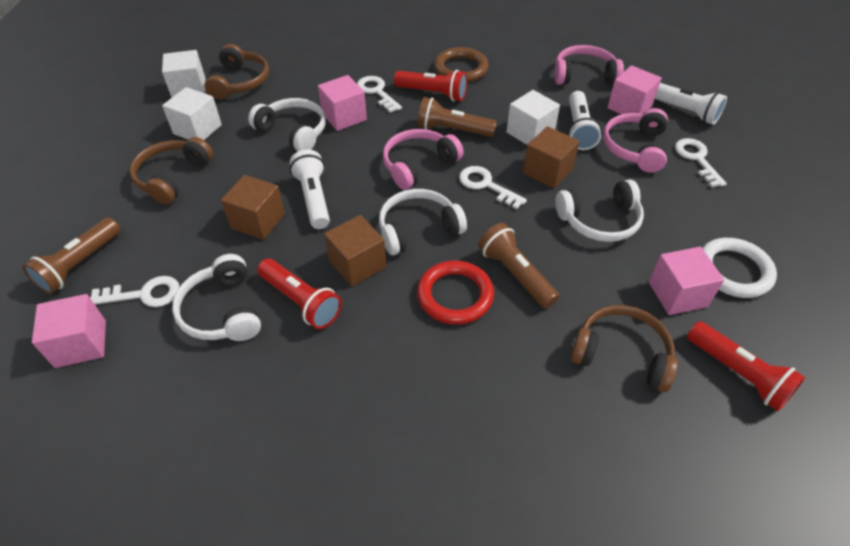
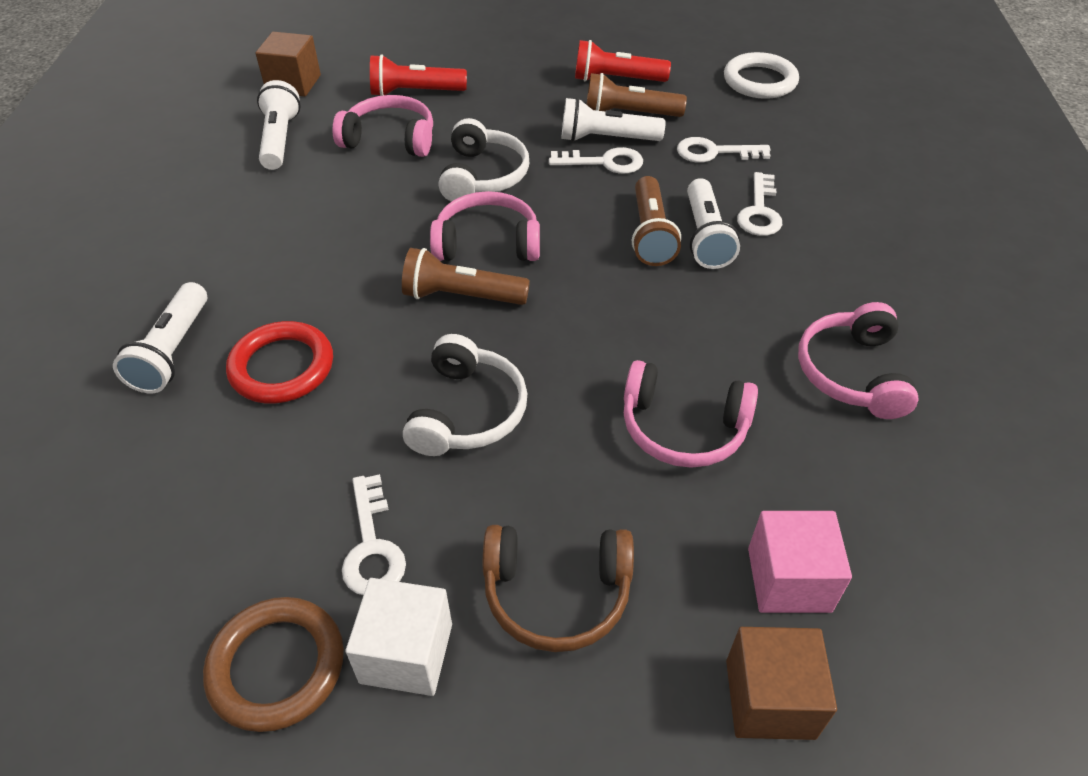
brown cube: [221,175,285,240] [324,215,386,287] [523,126,580,188] = 3 -> [255,32,321,96] [726,627,837,740] = 2
brown headphones: [130,137,213,205] [205,44,269,100] [571,305,678,392] = 3 -> [483,525,634,652] = 1
pink cube: [32,294,106,368] [318,75,367,131] [607,65,662,114] [649,247,724,315] = 4 -> [748,511,852,613] = 1
pink headphones: [383,129,464,190] [554,45,624,85] [603,108,668,173] = 3 -> [332,95,433,157] [430,191,540,261] [624,360,758,468] [798,302,919,419] = 4
red flashlight: [257,259,342,329] [394,70,467,101] [687,321,805,411] = 3 -> [370,54,467,96] [575,40,671,82] = 2
white cube: [162,50,206,98] [162,87,222,140] [506,90,560,145] = 3 -> [346,578,452,696] = 1
white flashlight: [290,149,330,229] [568,91,602,150] [655,83,727,125] = 3 -> [113,282,207,393] [257,80,301,170] [561,98,666,142] [687,178,740,269] = 4
white headphones: [172,254,261,341] [248,98,326,151] [379,189,467,255] [555,179,644,242] = 4 -> [403,334,528,456] [438,118,529,202] = 2

